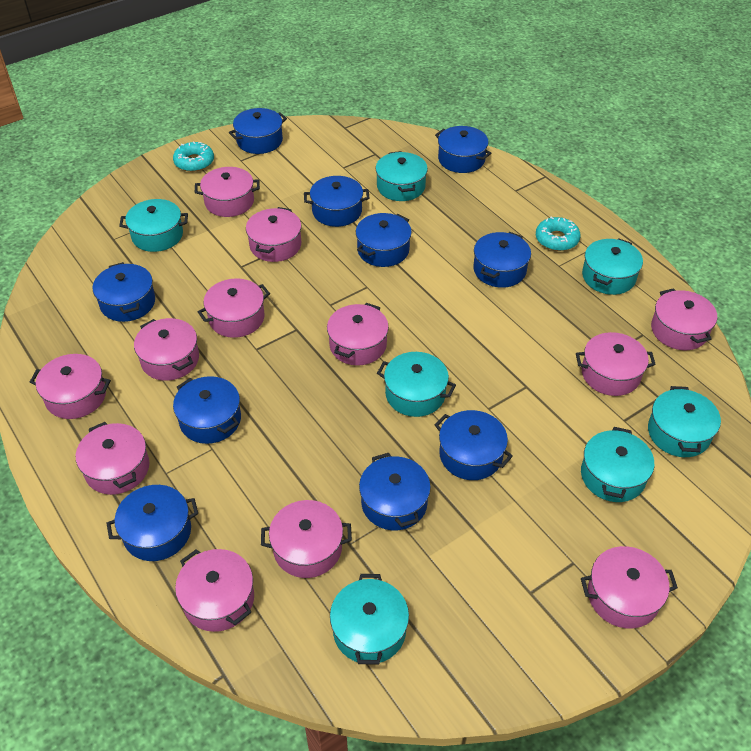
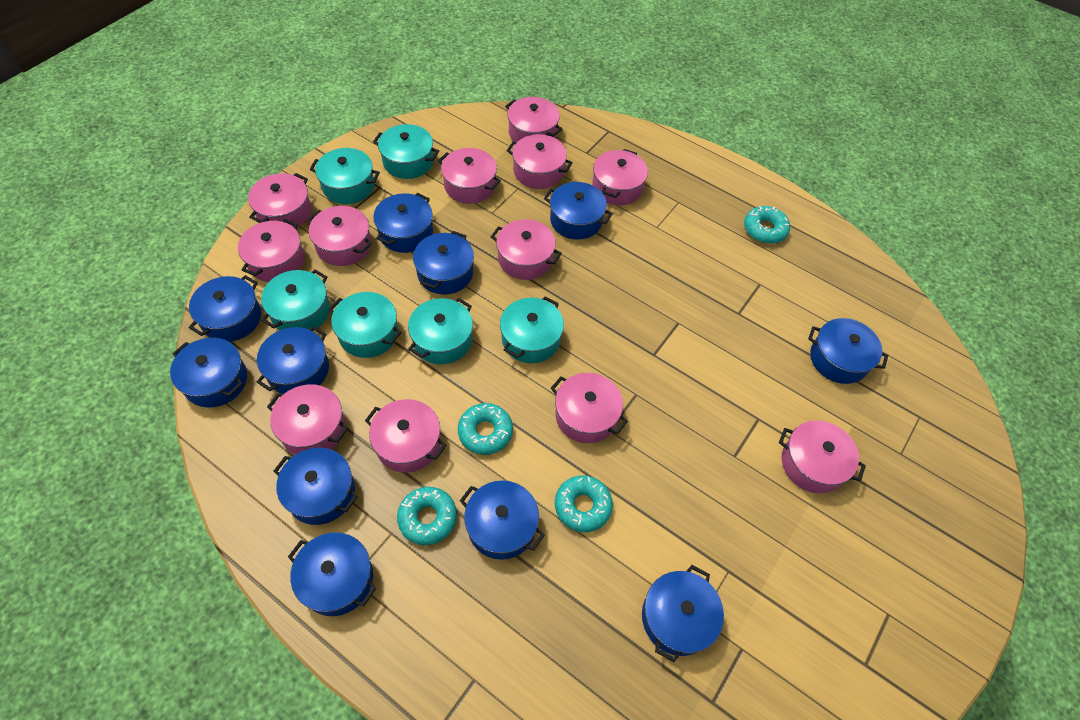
blue pot: [92,262,155,322] [106,485,198,561] [173,376,241,444] [229,108,287,154] [304,176,370,227] [356,213,412,267] [359,453,431,531] [435,126,491,173] [435,410,513,480] [473,232,531,288] = 10 -> [170,338,247,408] [189,275,261,342] [257,326,329,394] [274,448,358,525] [288,532,376,616] [373,193,433,253] [413,231,474,295] [460,480,545,560] [544,182,613,240] [642,565,724,662] [808,318,888,384] = 11
turquoise donut: [173,141,214,172] [536,217,581,251] = 2 -> [397,487,457,545] [458,403,513,455] [555,476,613,532] [744,206,790,244] = 4
turquoise pot: [119,199,188,252] [330,574,409,665] [375,151,428,201] [377,352,456,417] [581,427,654,502] [582,238,643,295] [648,386,721,457] = 7 -> [261,269,330,331] [310,148,380,204] [329,292,402,358] [373,124,439,179] [408,298,473,364] [500,296,564,363] = 6

